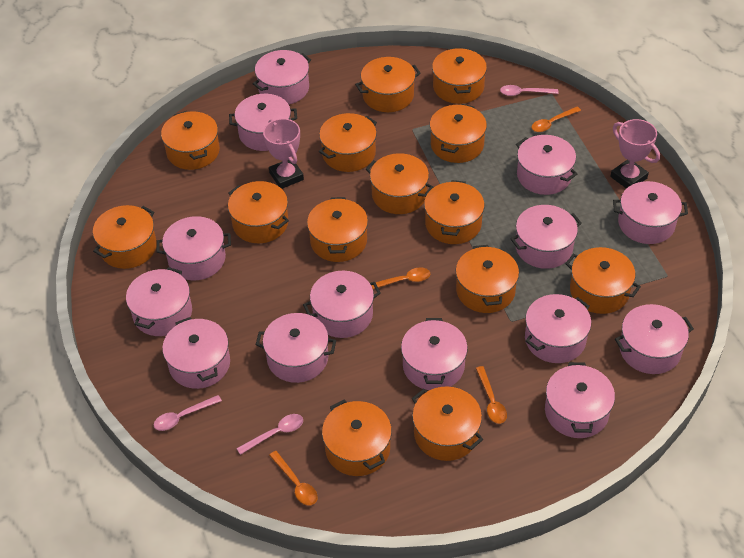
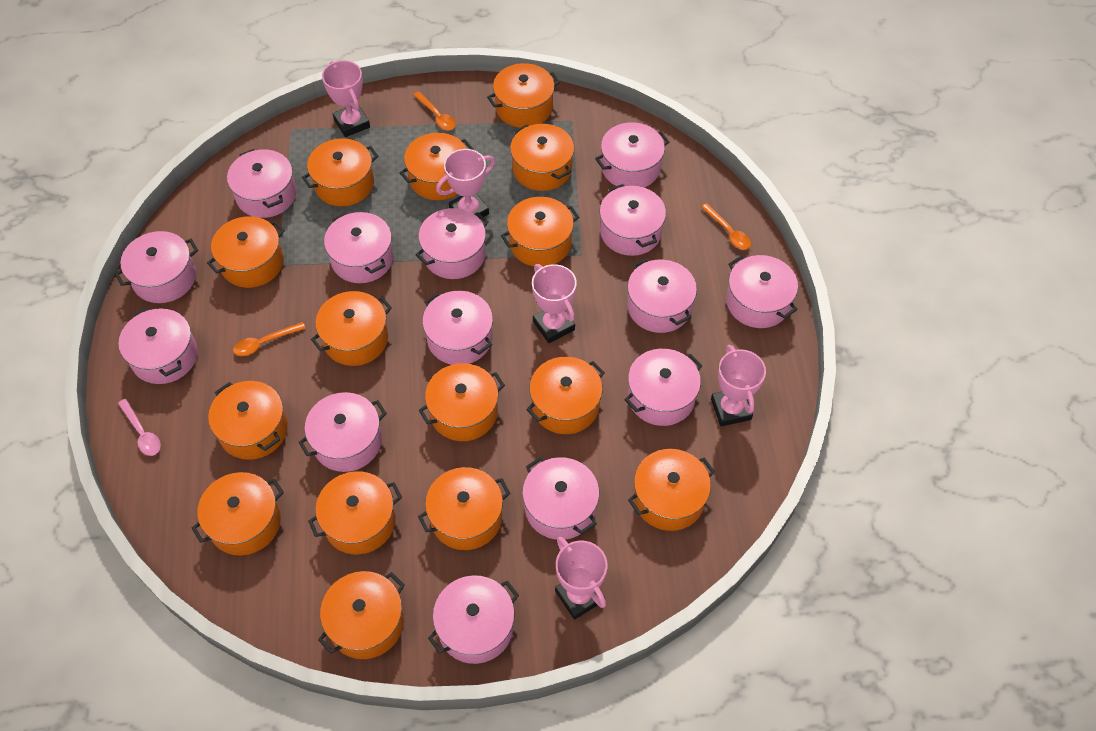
orange pot: [93,205,157,269] [161,111,220,170] [228,181,289,243] [307,197,368,262] [319,113,377,172] [322,399,392,476] [355,57,421,112] [366,153,434,214] [412,386,483,461] [424,180,485,244] [430,104,487,163] [432,48,487,104] [456,245,519,313] [565,247,641,314] = 14 -> [192,472,284,556] [207,216,285,288] [208,381,288,460] [302,138,378,206] [308,471,402,554] [311,291,392,366] [318,571,405,659] [400,133,473,200] [418,467,510,550] [419,363,505,441] [487,63,560,128] [501,197,579,267] [510,124,574,191] [526,357,605,434] [628,449,715,531] = 15
orange spoon: [269,451,317,506] [371,267,430,289] [476,366,507,424] [531,107,581,132] = 4 -> [233,322,306,356] [413,91,456,130] [701,203,751,250] = 3
pink spoon: [154,395,222,431] [236,414,303,455] [500,85,558,96] = 3 -> [118,399,161,456] = 1
pink trophy: [263,119,304,189] [610,119,660,189] = 2 -> [322,60,370,137] [436,149,495,219] [532,264,577,343] [555,537,608,620] [711,345,766,426] = 5

